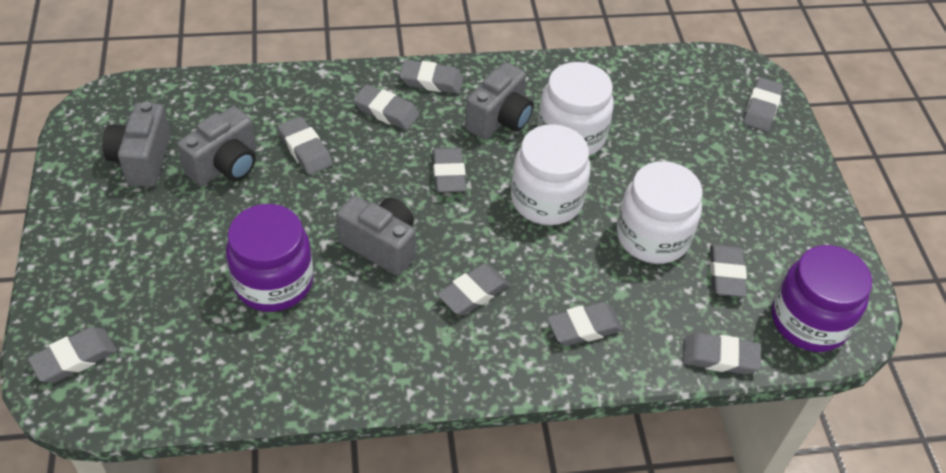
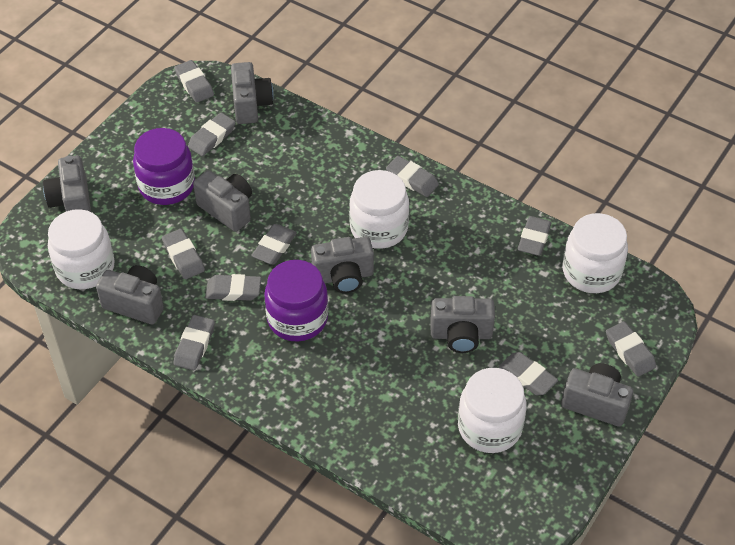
grey camera: [102,102,171,187] [177,106,256,186] [336,196,416,276] [465,62,534,139] = 4 -> [43,155,91,212] [96,265,164,324] [193,170,252,232] [231,62,274,124] [311,237,374,293] [430,296,495,353] [561,363,633,427] = 7
white jar: [511,124,590,225] [538,62,614,156] [617,161,703,264] = 3 -> [48,209,115,289] [349,170,409,249] [458,368,527,453] [562,213,628,293] = 4

